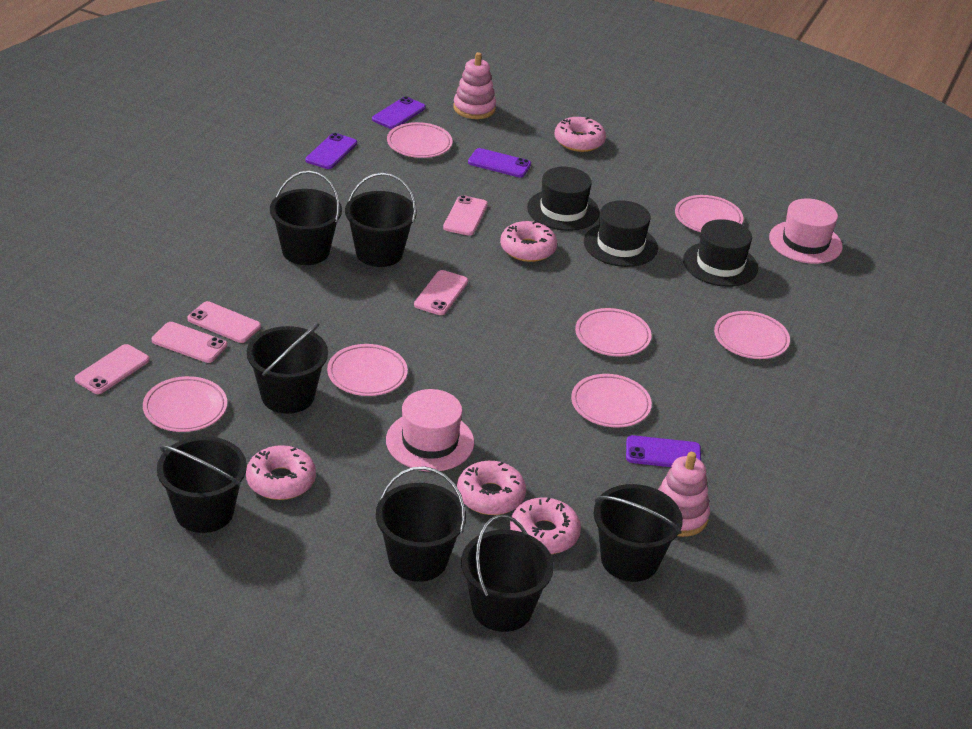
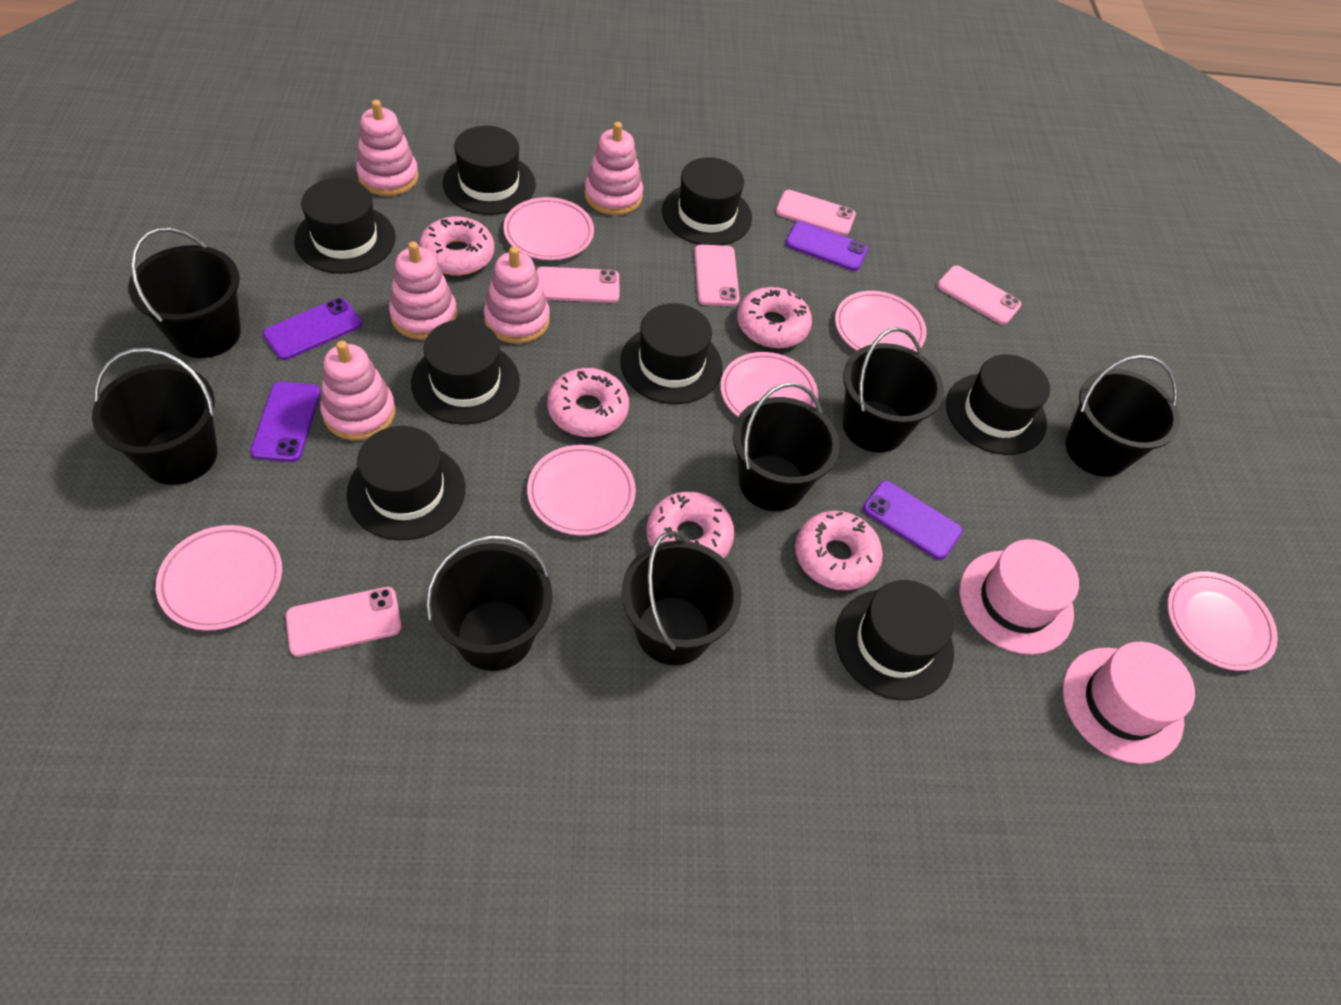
black hat: [527,167,600,231] [584,200,658,267] [683,219,758,287] = 3 -> [294,178,396,274] [346,426,465,540] [411,319,520,425] [443,126,536,215] [620,303,723,404] [662,157,752,245] [835,580,954,700] [946,354,1050,455] = 8
pink plate: [143,376,227,432] [327,344,408,396] [387,122,453,158] [571,374,652,428] [575,308,652,356] [675,195,743,232] [714,311,790,359] = 7 -> [156,525,282,631] [503,197,594,260] [527,445,636,536] [720,352,818,417] [835,291,927,352] [1167,571,1278,671] = 6
pink stacking toy: [453,52,496,119] [658,452,710,537] = 2 -> [320,341,396,440] [356,100,419,196] [389,241,457,340] [484,246,550,344] [585,122,643,215] = 5

